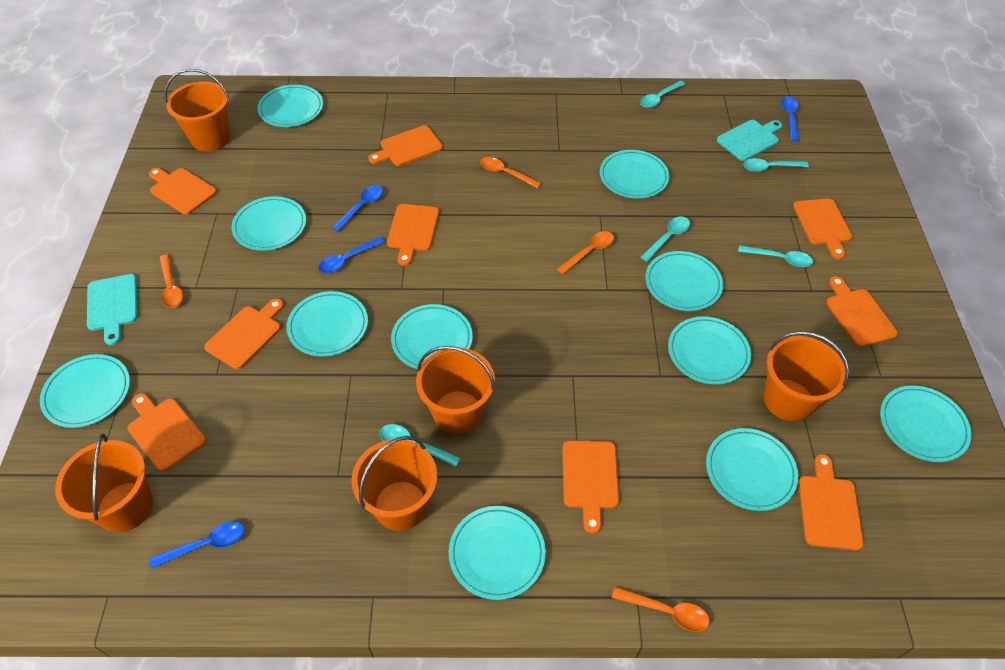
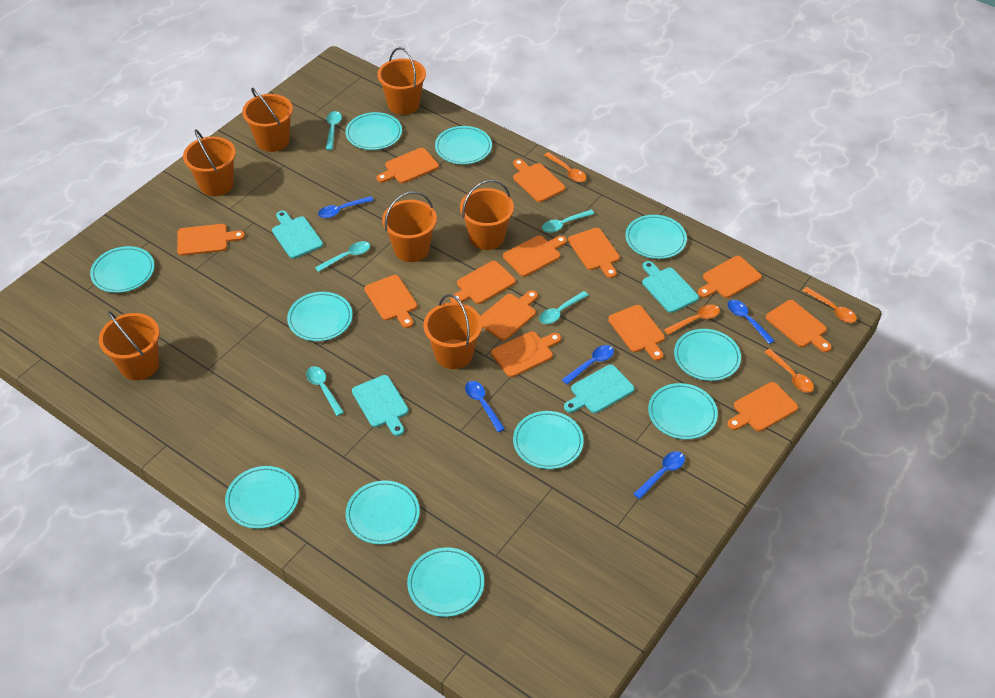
blue spoon: [149,522,244,569] [318,237,385,273] [332,185,383,232] [781,97,799,141] = 4 -> [318,196,374,218] [465,381,505,432] [562,345,614,384] [634,451,685,499] [728,300,775,344] = 5
orange bucket: [55,434,153,532] [164,69,230,151] [351,436,437,531] [416,346,495,434] [764,331,849,421] = 5 -> [99,311,159,380] [183,129,236,196] [242,88,293,152] [377,47,426,115] [382,191,437,262] [423,294,482,369] [460,180,514,250] = 7
orange cutting board: [127,393,206,472] [149,168,217,215] [204,299,284,369] [368,125,443,166] [387,204,439,266] [562,441,619,534] [793,198,852,259] [798,454,864,550] [826,276,898,347] = 9 -> [177,224,245,256] [364,275,417,328] [376,148,439,183] [450,261,516,304] [480,290,538,341] [491,331,561,377] [503,235,567,277] [513,159,565,202] [568,228,620,278] [608,305,665,361] [698,256,762,298] [727,382,798,431] [766,300,832,352] = 13
turquoise cutting board: [87,274,138,345] [717,120,783,161] = 2 -> [272,211,323,259] [352,375,409,436] [564,365,635,413] [642,261,699,313] = 4

